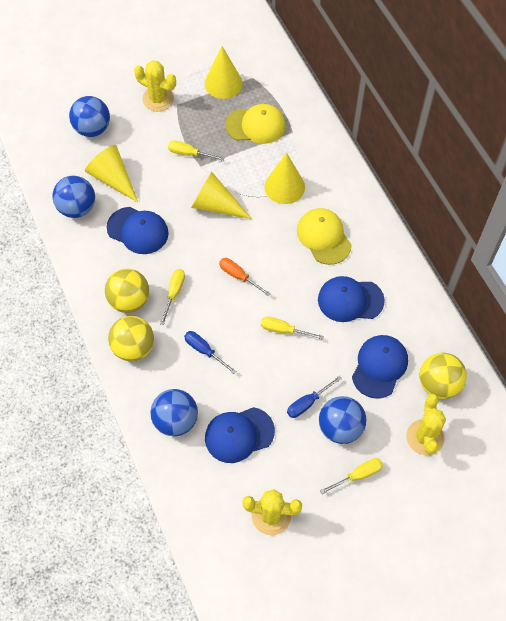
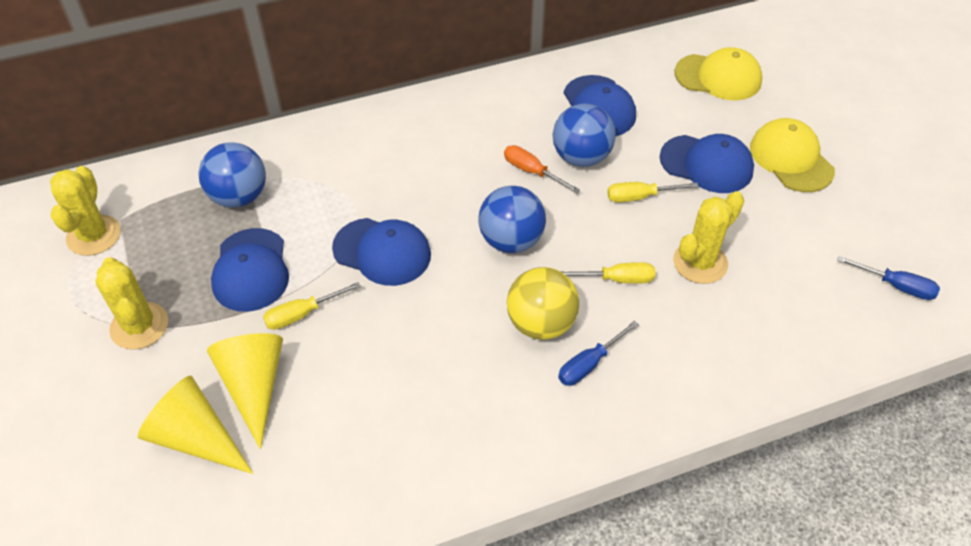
blue ball: [52,176,95,218] [69,96,110,137] [150,389,198,436] [319,396,366,444] = 4 -> [198,142,266,208] [478,186,546,253] [553,104,616,167] = 3
yellow ball: [105,269,149,313] [108,316,154,361] [419,353,467,399] = 3 -> [507,267,579,340] = 1
yellow cone: [85,145,138,202] [191,171,252,219] [205,46,243,99] [264,152,305,204] = 4 -> [138,376,254,474] [207,333,283,449] = 2
yellow screwdriver: [160,269,185,325] [168,141,225,161] [261,317,324,340] [320,458,383,494] = 4 -> [263,282,361,330] [560,262,655,284] [607,182,699,202] = 3

